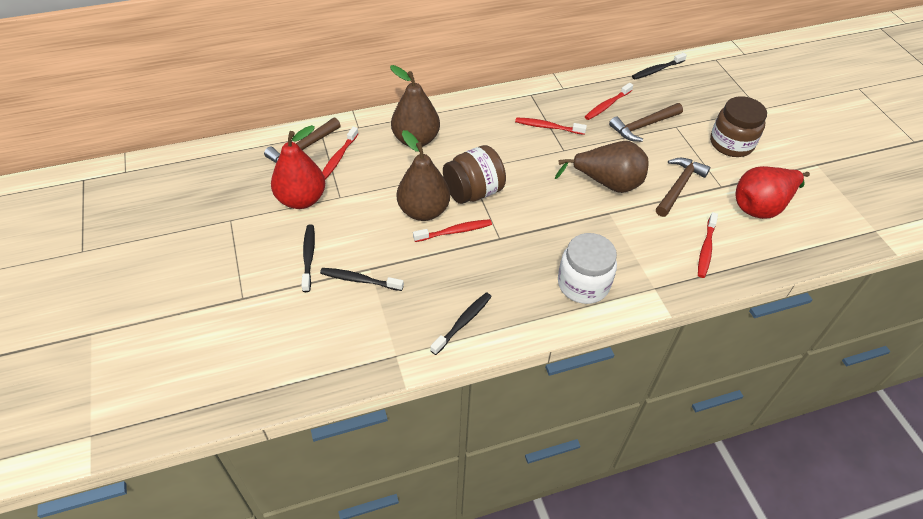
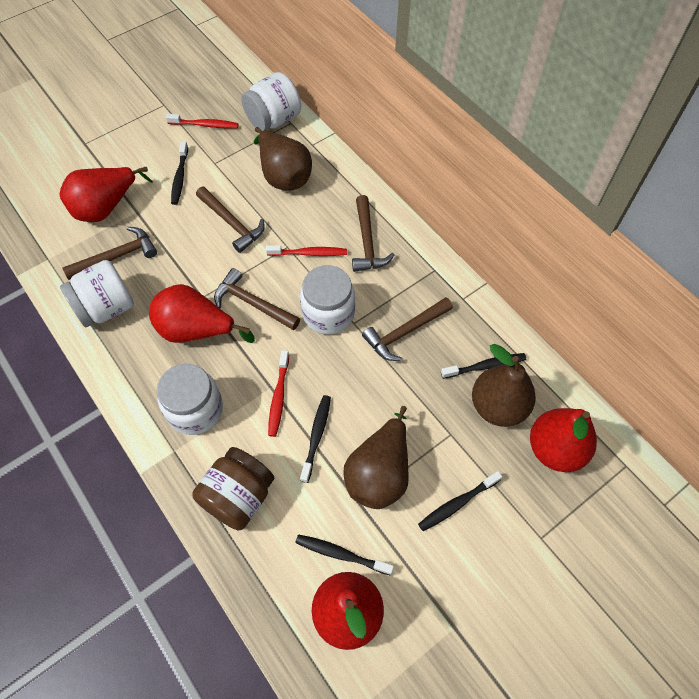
black toothbrush: [301,225,315,292] [320,268,404,291] [430,292,492,355] [632,53,687,80] = 4 -> [171,141,188,205] [295,534,394,576] [300,395,331,483] [418,471,502,531] [441,353,526,379] = 5
brown hammer: [264,118,341,163] [609,103,683,142] [656,158,710,217] = 3 -> [62,227,157,280] [196,187,265,253] [214,268,300,330] [352,195,395,272] [362,297,453,361] = 5
brown jar: [443,145,506,204] [710,96,767,157] = 2 -> [192,447,274,530] = 1
red pear: [271,125,325,209] [735,166,810,219] = 2 -> [59,167,153,222] [149,284,255,343] [312,572,384,650] [530,408,597,472] = 4
red toothbrush: [322,127,359,180] [413,219,492,242] [515,117,587,135] [585,83,633,120] [698,212,718,278] = 5 -> [166,114,238,128] [266,245,347,256] [268,350,289,437] = 3
white jar: [558,233,617,304] = 1 -> [60,260,134,328] [157,364,223,435] [241,72,301,131] [300,265,355,335] = 4

